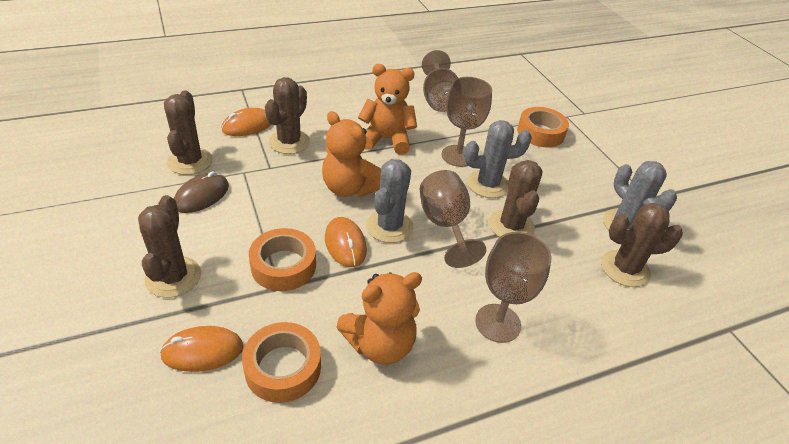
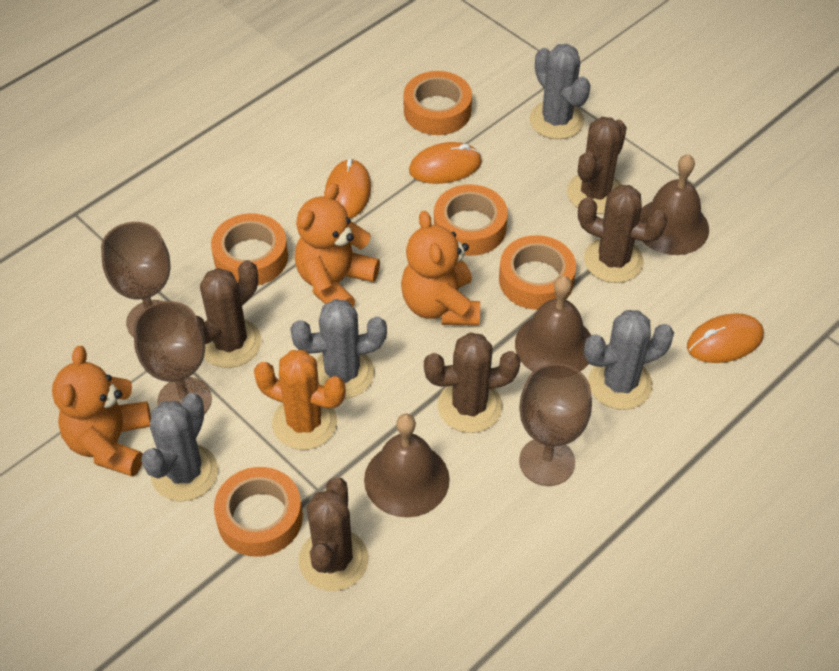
brown bell: none = 0 -> [364,414,450,518] [515,276,591,372] [639,154,709,255] = 3
brown goblet: [420,170,486,268] [422,50,458,112] [441,77,492,167] [475,232,552,343] = 4 -> [101,222,171,337] [134,301,212,414] [519,363,592,486] = 3
brown mouse: [174,171,229,213] = 1 -> none = 0
grey cactus: [366,159,413,243] [464,120,532,198] [603,161,677,230] = 3 -> [141,393,218,501] [290,299,387,399] [530,44,591,139] [584,310,674,410] = 4
orange cactus: none = 0 -> [254,350,346,450] = 1
orange tape: [242,322,321,403] [249,228,316,291] [517,107,569,147] = 3 -> [211,213,288,285] [214,467,303,557] [403,71,472,135] [434,184,508,256] [499,235,576,310] = 5

